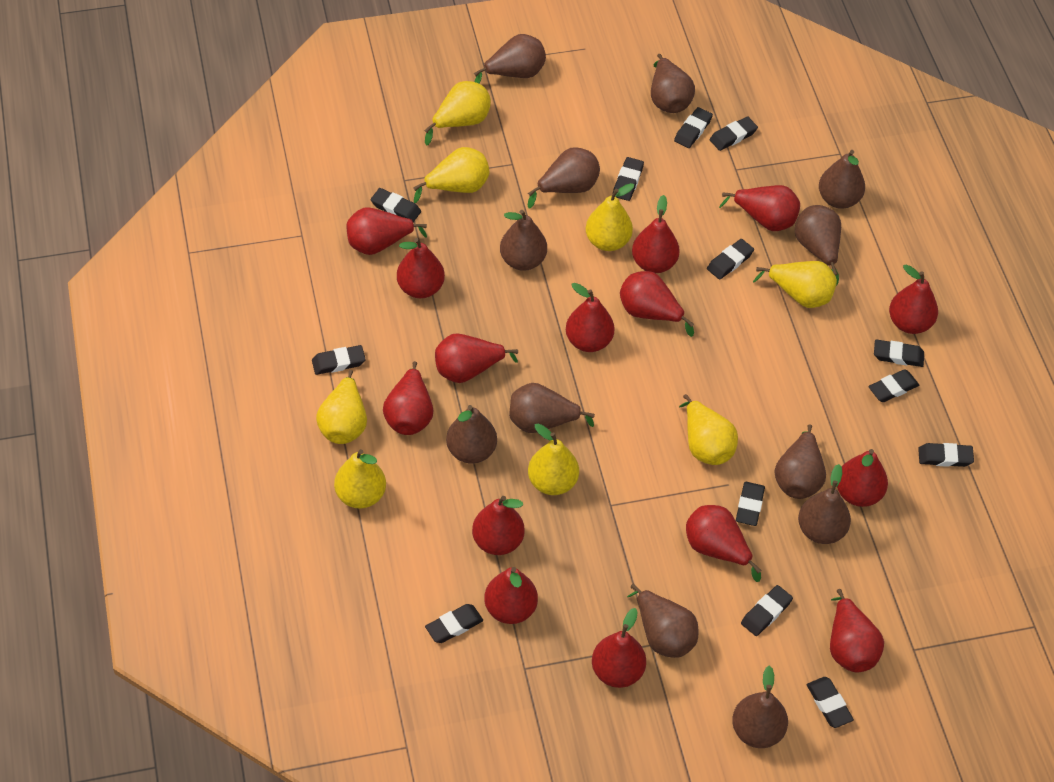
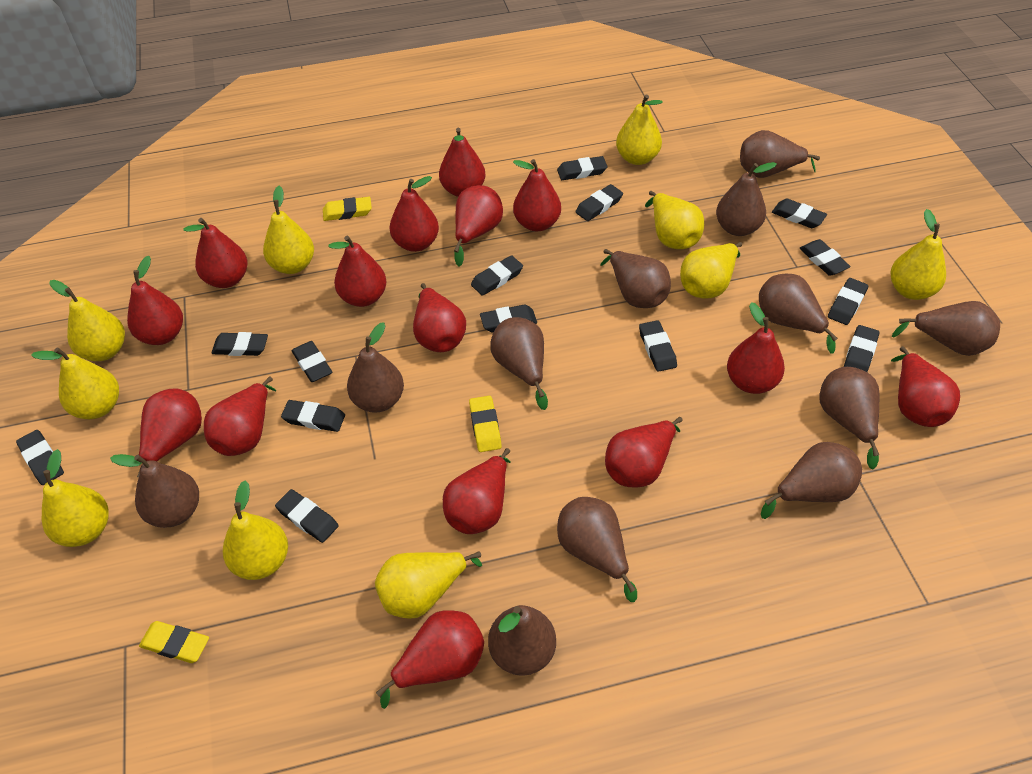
black eraser: [312,345,366,375] [371,188,421,222] [425,604,483,643] [613,157,644,201] [674,107,713,148] [707,239,754,279] [710,116,758,151] [736,482,765,526] [741,585,793,636] [807,677,854,728] [868,369,919,402] [874,340,924,367] [918,443,974,467] = 13 -> [16,430,64,485] [211,332,268,356] [275,489,339,543] [281,400,345,432] [292,341,332,382] [471,255,523,296] [480,305,537,333] [557,156,607,180] [575,184,623,221] [639,320,677,372] [772,199,827,228] [799,239,851,276] [828,278,868,325] [844,325,879,372] = 14
yellow eraser: none = 0 -> [139,621,209,663] [323,197,372,221] [469,396,502,452] = 3
yellow pear: [316,370,367,444] [334,449,386,509] [413,147,489,203] [424,81,491,145] [528,423,579,495] [586,183,634,251] [679,394,738,465] [753,261,837,308] = 8 -> [31,347,119,419] [42,449,109,547] [49,280,125,361] [223,480,288,580] [263,186,314,274] [375,551,482,619] [616,94,663,165] [645,191,704,249] [680,242,742,299] [890,209,946,300] = 10

